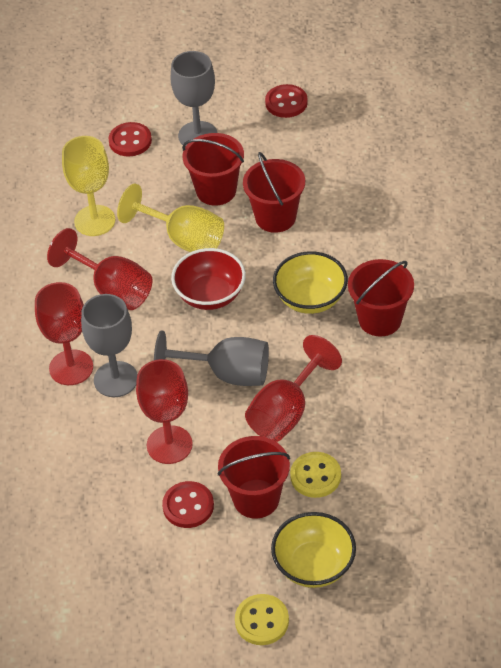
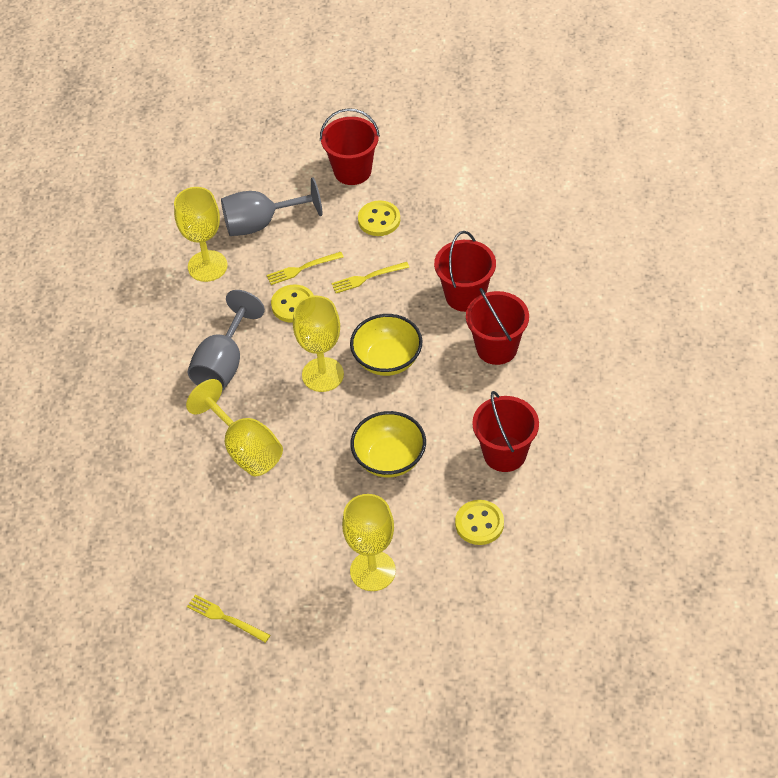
grey goblet: [81,294,138,397] [154,331,269,386] [171,51,218,147] = 3 -> [187,290,265,391] [221,178,322,236] = 2
red bowl: [171,248,246,310] = 1 -> none = 0
red button: [108,122,152,156] [162,481,214,528] [265,84,308,118] = 3 -> none = 0
red goblet: [35,282,93,385] [47,228,152,310] [136,359,193,464] [245,335,342,442] = 4 -> none = 0
yellow button: [235,594,289,645] [290,452,341,498] = 2 -> [271,284,314,323] [358,200,400,236] [455,500,504,545] = 3
yellow fork: none = 0 -> [187,595,270,643] [267,252,344,285] [331,262,409,293] = 3
yellow goblet: [62,136,115,236] [117,184,224,252] = 2 -> [174,187,227,282] [186,379,283,476] [293,296,344,392] [342,494,396,591] = 4

